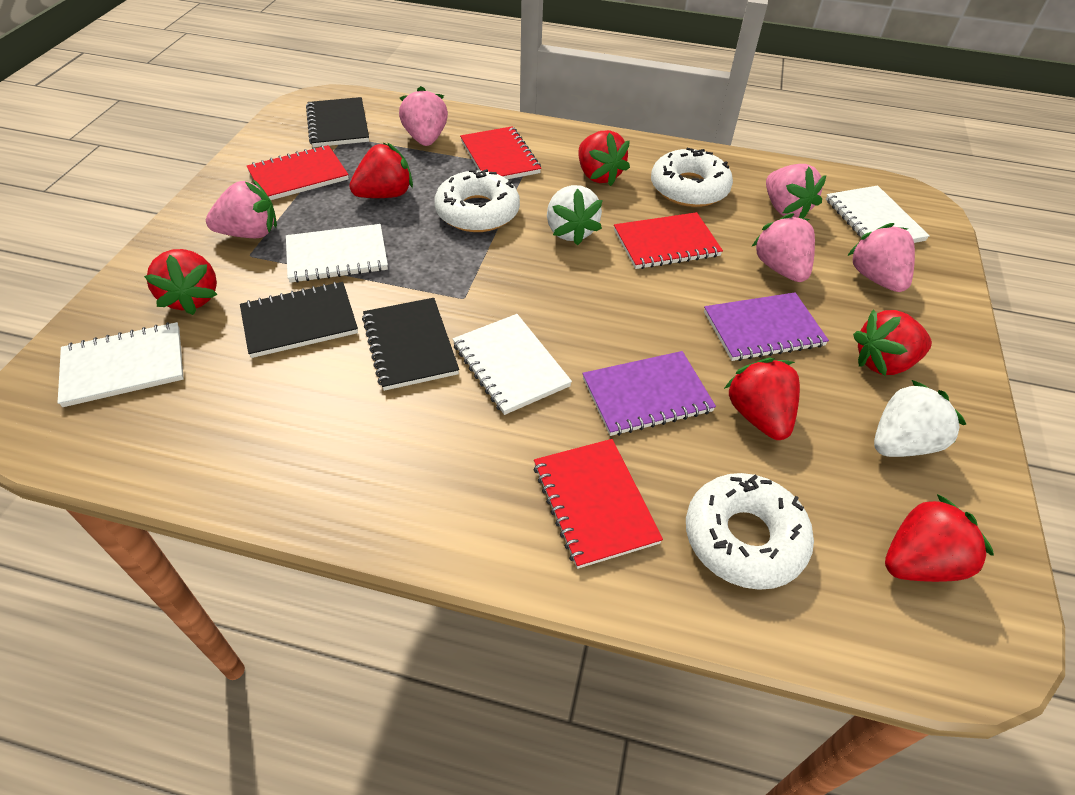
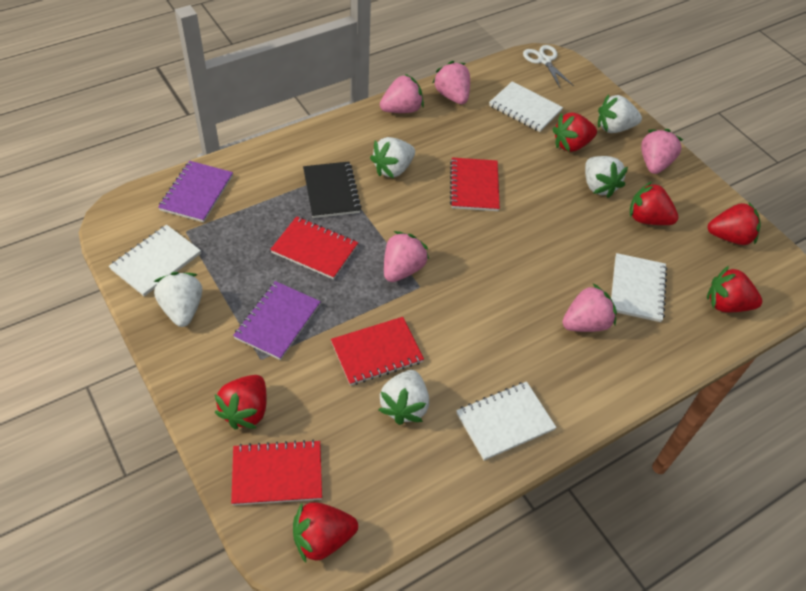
black notebook: [240,282,358,358] [306,97,369,147] [362,298,459,391] = 3 -> [303,162,362,218] = 1
white donut: [434,169,520,232] [651,148,733,207] [686,473,814,590] = 3 -> none = 0
white scissors: none = 0 -> [523,45,574,88] = 1
white strawberry: [547,185,603,246] [874,380,966,457] = 2 -> [154,272,202,327] [370,137,415,178] [379,370,429,425] [585,156,628,198] [598,94,642,133] = 5

